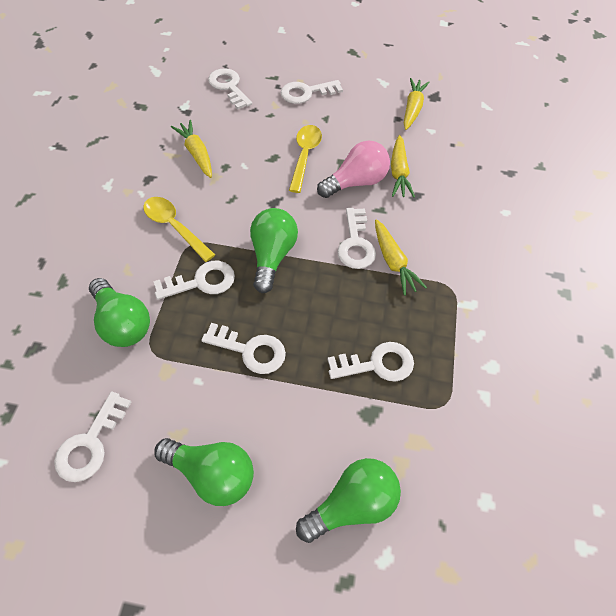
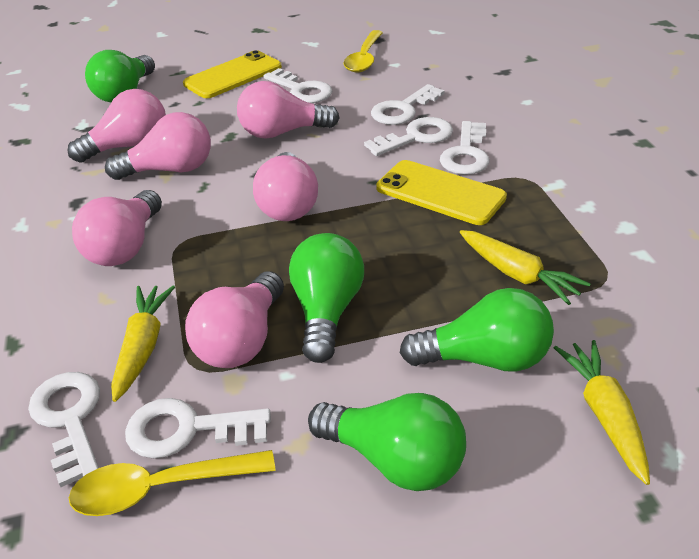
pink light bulb: [317,141,390,198] = 1 -> [68,89,166,163] [72,190,162,266] [105,112,211,180] [185,271,284,368] [237,81,339,139] [253,152,318,221] = 6
white key: [54,391,131,482] [153,261,235,300] [201,323,286,374] [208,68,252,109] [280,80,343,104] [327,342,414,382] [337,208,376,269] = 7 -> [28,372,100,487] [125,398,271,458] [263,68,332,103] [364,117,453,156] [371,84,445,125] [440,121,489,175] = 6
yellow carrot: [171,120,212,178] [375,219,427,296] [391,135,415,198] [404,78,430,130] = 4 -> [111,285,175,402] [460,230,591,305] [554,340,650,485] = 3
yellow phone: none = 0 -> [183,50,282,98] [376,160,507,225] = 2

